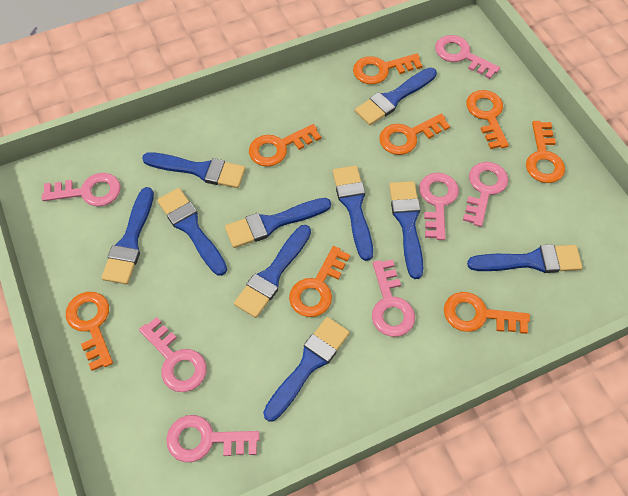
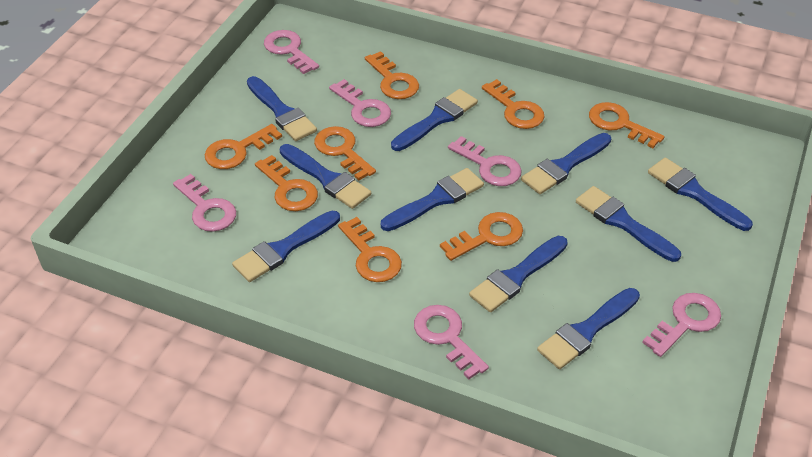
pink key: [42,173,121,206] [139,317,207,392] [166,415,260,462] [372,260,415,337] [419,172,459,240] [435,35,500,79] [463,162,508,227] = 7 -> [173,174,236,232] [264,30,319,74] [329,79,391,127] [414,305,489,379] [448,136,522,186] [642,293,721,357] = 6

